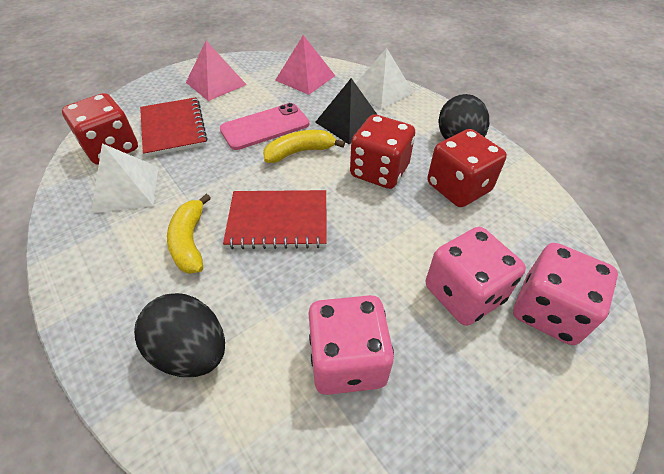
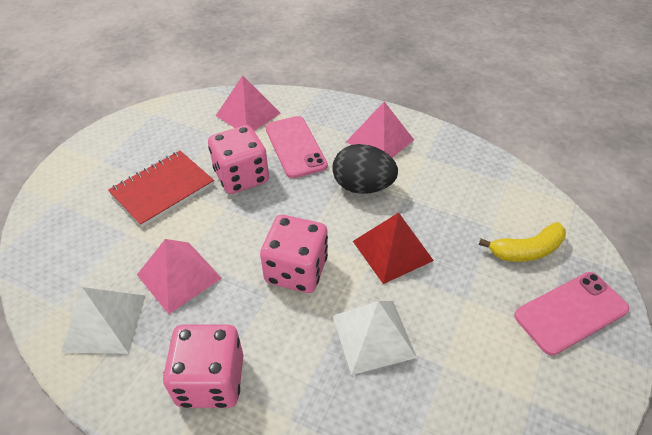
black egg: [134,293,225,377] [438,94,489,140] = 2 -> [332,144,398,194] = 1
black pyramid: [315,78,377,144] = 1 -> none = 0
pink phone: [220,103,309,150] = 1 -> [265,116,328,178] [514,272,629,356] = 2
pink pyramid: [186,41,247,101] [275,35,335,95] = 2 -> [137,239,222,314] [216,75,280,131] [346,102,414,158] = 3
red dice: [62,93,138,165] [350,114,415,189] [427,129,507,207] = 3 -> none = 0
red notebook: [140,97,208,157] [223,190,327,249] = 2 -> [108,151,214,227] = 1
red pyramid: none = 0 -> [353,213,434,284] = 1
yellow banana: [167,194,211,274] [263,130,345,163] = 2 -> [479,222,566,262] = 1

